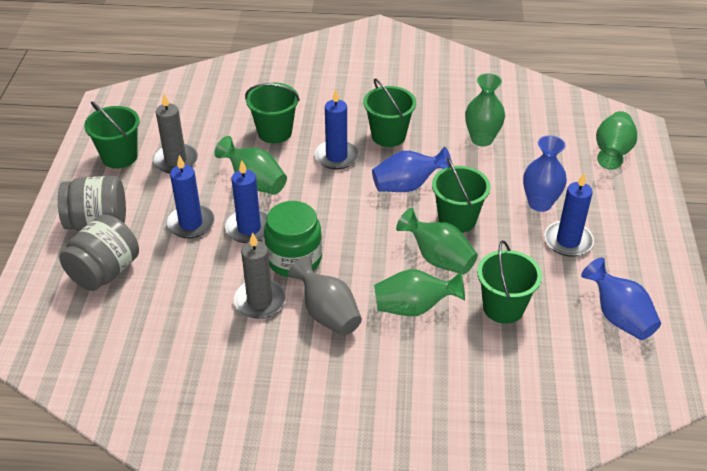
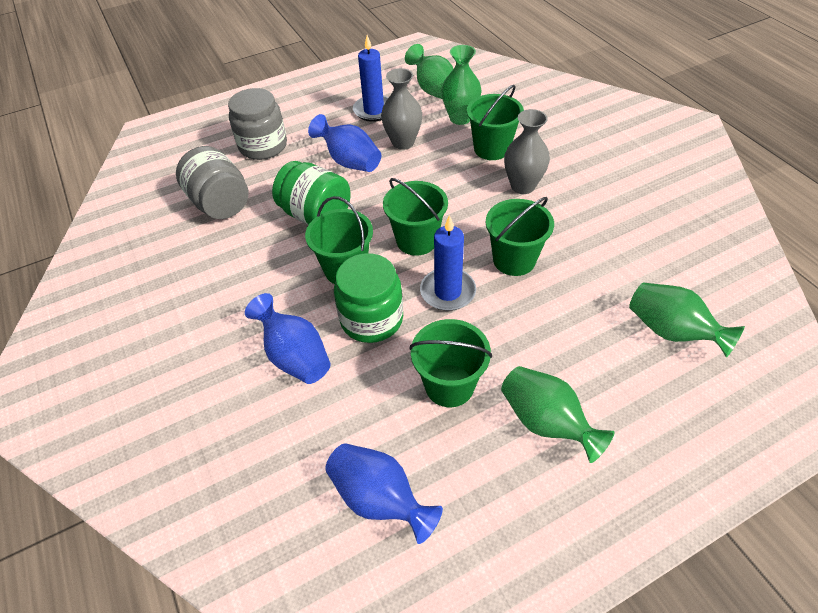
blue candle: [166,155,215,238] [225,160,268,243] [314,89,359,169] [544,173,594,257] = 4 -> [353,35,388,122] [420,215,476,311] = 2
green jar: [264,201,322,277] = 1 -> [272,161,351,225] [334,253,403,343] = 2
green vase: [214,136,287,195] [374,269,465,316] [396,208,478,275] [465,73,505,146] [596,111,637,170] = 5 -> [405,44,453,99] [441,45,481,125] [501,366,614,463] [629,283,745,358] = 4
grey candle: [153,94,198,173] [234,233,286,319] = 2 -> none = 0
grey vase: [288,256,362,336] = 1 -> [381,68,422,150] [504,109,550,194] = 2

